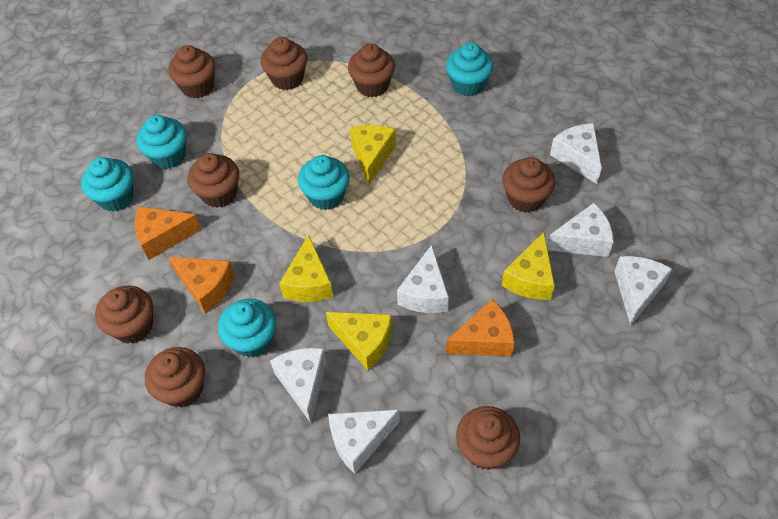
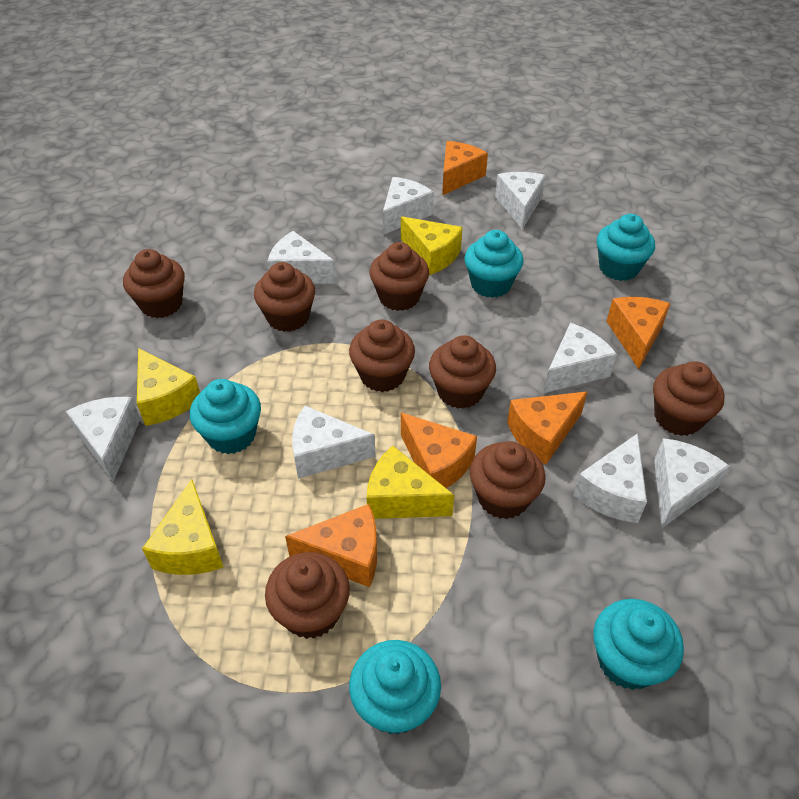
orange cheese: [135,206,201,260] [169,257,235,314] [446,299,515,357] = 3 -> [285,504,377,587] [401,413,477,488] [442,141,488,195] [507,392,587,464] [606,297,671,369] = 5
white cheese: [270,348,327,423] [328,410,400,474] [397,245,449,313] [547,203,614,257] [550,123,602,184] [614,256,672,326] = 6 -> [66,397,140,481] [267,231,336,284] [292,406,376,479] [383,177,434,235] [495,172,546,230] [544,323,617,393] [573,433,647,523] [654,438,730,529] = 8

